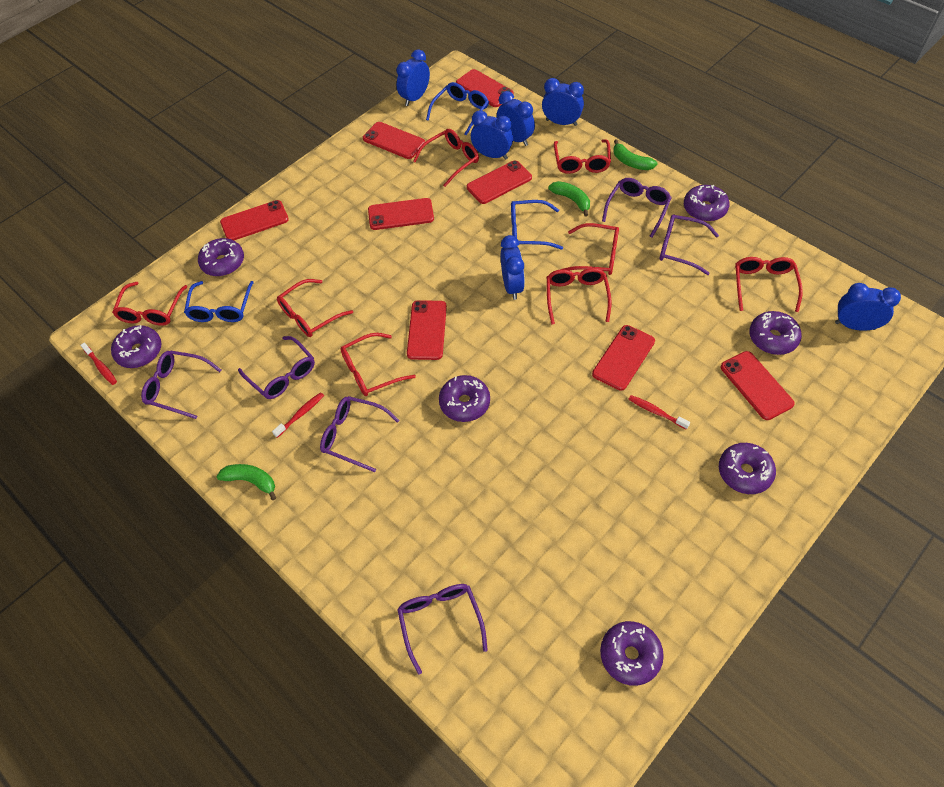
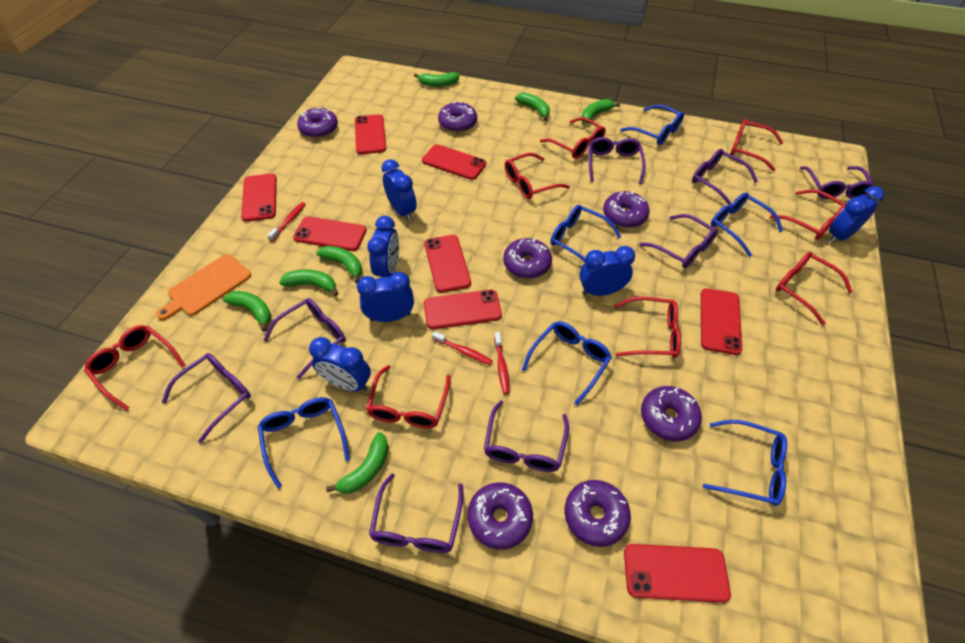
blue glasses: [184,281,254,322] [426,82,489,136] [511,200,563,250] = 3 -> [258,397,350,488] [522,321,612,405] [550,205,621,262] [620,104,684,145] [703,420,787,506] [711,193,783,257] = 6
green banana: [217,464,276,500] [548,181,590,216] [613,139,657,170] = 3 -> [223,291,272,331] [279,269,339,296] [317,246,362,283] [326,432,389,494] [414,72,460,87] [515,93,550,121] [582,99,620,124] = 7
orange cutting board: none = 0 -> [156,254,251,320] = 1
purple glasses: [141,350,221,419] [238,336,315,399] [320,396,400,472] [397,584,488,675] [602,178,672,237] [659,214,719,275] = 6 -> [161,353,251,443] [264,298,346,379] [369,473,463,553] [484,400,569,472] [589,137,646,184] [640,214,718,268] [692,149,758,205] [800,166,874,199] = 8

